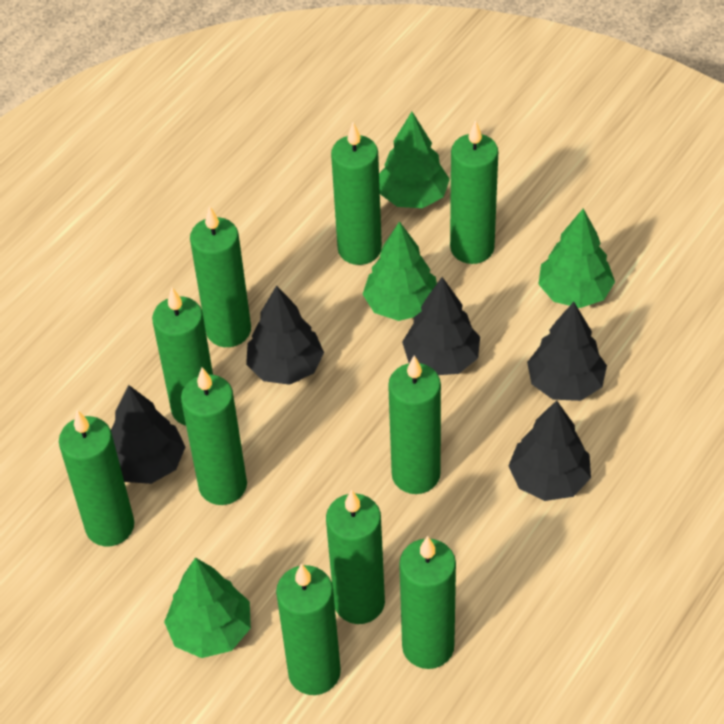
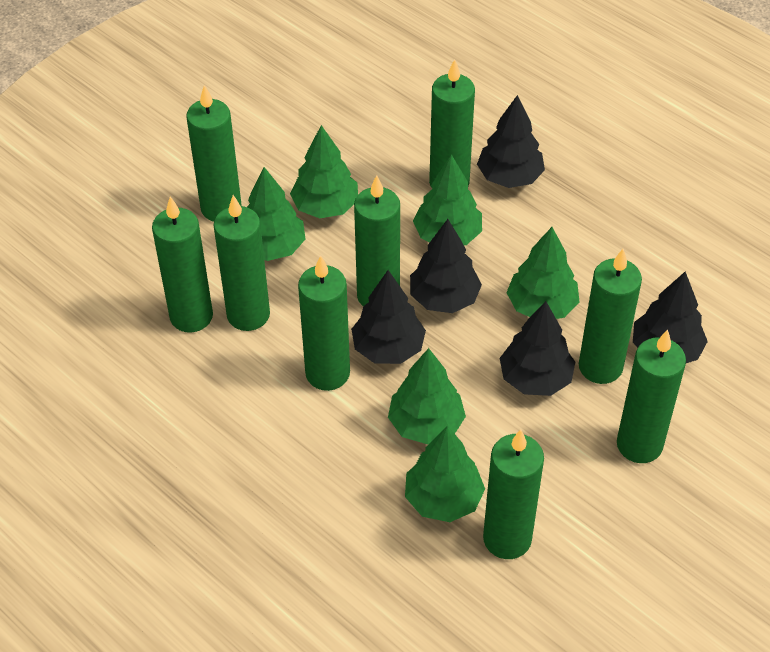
green candle: [59,410,134,546] [152,288,213,426] [181,368,247,505] [190,206,251,347] [276,564,341,695] [326,489,385,624] [331,122,382,265] [388,355,441,494] [399,536,456,669] [450,120,498,264] = 10 -> [152,196,213,333] [186,85,242,222] [214,195,270,331] [298,255,350,391] [354,175,400,306] [429,59,475,188] [483,429,544,559] [579,249,642,384] [617,330,686,463] = 9
green tree: [164,557,251,658] [363,221,437,321] [379,112,450,208] [539,209,615,308] = 4 -> [247,167,305,261] [290,125,358,218] [388,348,466,444] [405,426,485,522] [413,154,482,245] [506,227,579,319] = 6

